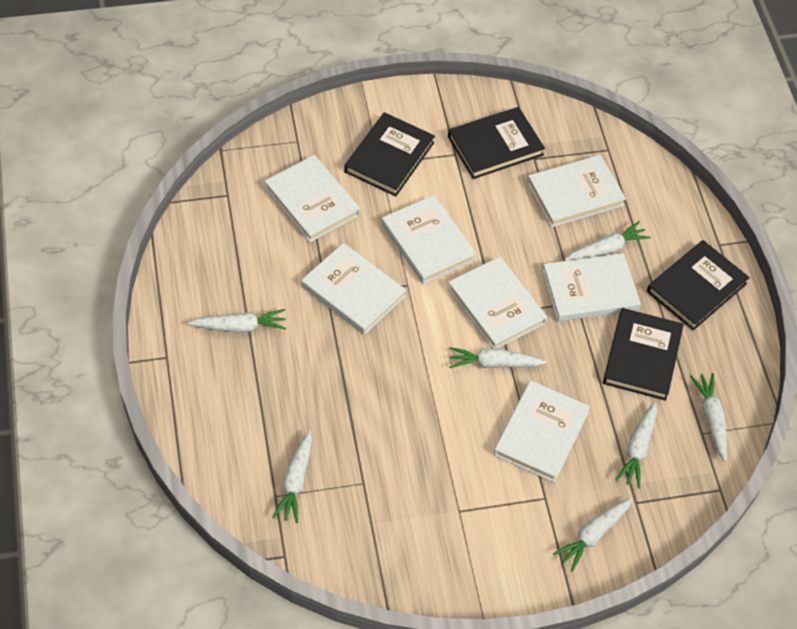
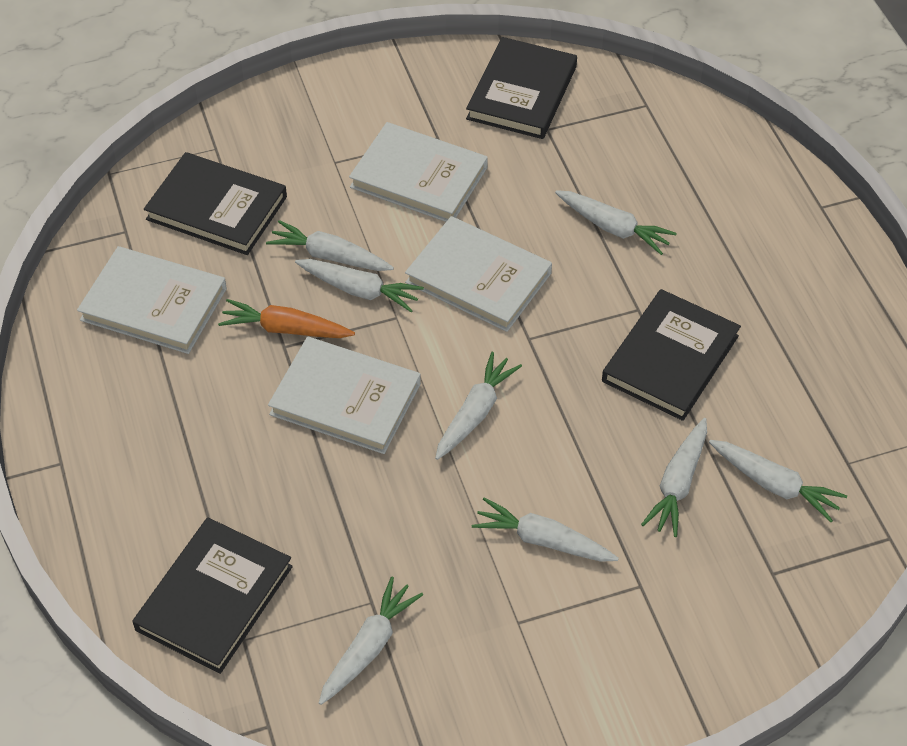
orange carrot: none = 0 -> [218,299,355,338] = 1
white book: [265,155,360,242] [301,243,406,335] [382,195,476,284] [448,257,547,349] [494,380,590,483] [527,155,626,227] [542,253,641,322] = 7 -> [77,246,227,354] [268,336,421,454] [349,122,488,222] [405,216,552,332] = 4
white carrot: [188,309,286,332] [272,430,312,523] [449,347,547,368] [553,497,633,572] [564,221,651,261] [615,401,657,488] [690,373,727,462] = 7 -> [266,220,394,271] [295,259,424,312] [319,576,423,705] [435,352,522,460] [472,497,619,562] [555,190,677,255] [641,418,707,537] [709,440,847,522] = 8

